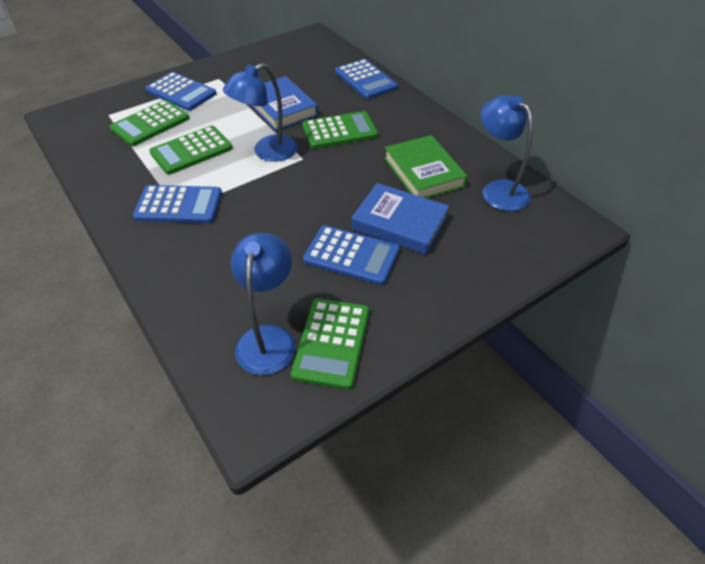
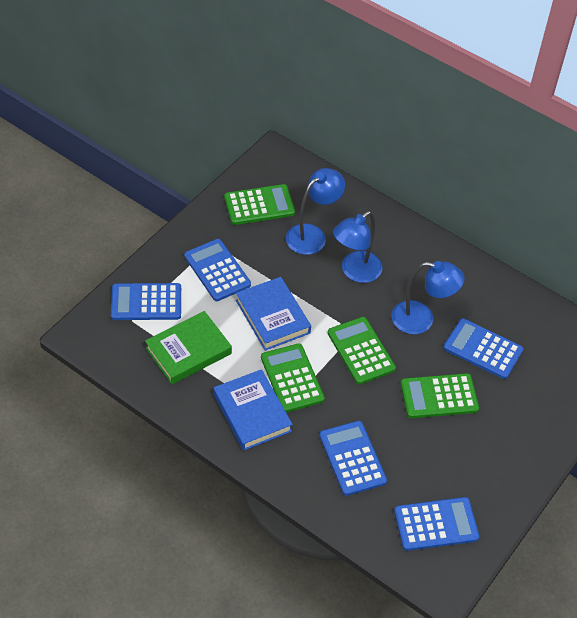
blue calculator: [133,185,222,223] [145,72,217,111] [303,225,400,285] [335,59,398,99] = 4 -> [111,283,181,320] [184,239,251,301] [319,421,387,496] [394,497,479,551] [443,318,523,379] = 5

